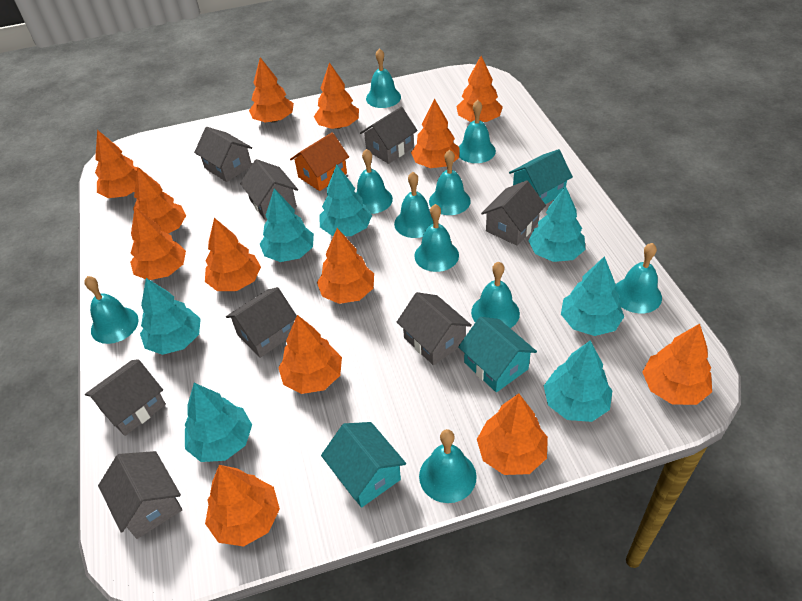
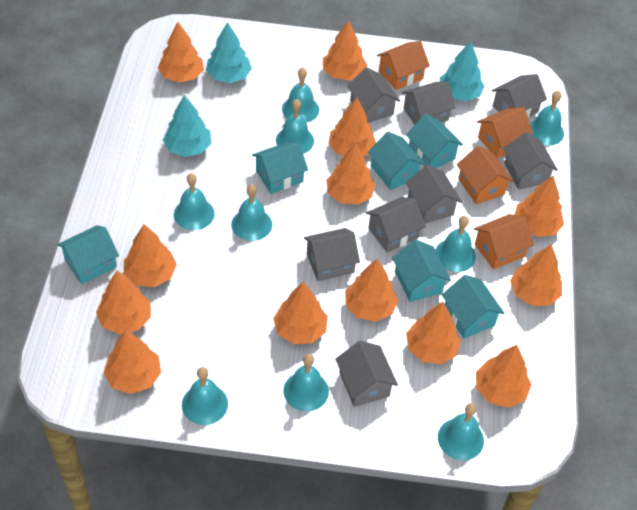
orange house: [290,132,349,191] = 1 -> [377,41,430,90] [457,146,514,204] [474,214,534,269] [477,107,533,158] = 4
turquoise bell: [84,276,139,344] [356,149,393,214] [366,48,401,108] [394,172,433,238] [414,204,459,272] [419,429,477,503] [429,150,471,215] [459,100,496,163] [471,262,520,328] [614,243,662,314] = 10 -> [174,173,215,230] [182,367,228,425] [231,184,272,241] [276,99,314,154] [282,67,319,122] [283,354,329,411] [436,216,476,272] [438,403,484,460] [530,90,564,146] = 9
turquoise house: [321,422,406,508] [458,317,537,392] [509,149,573,204] = 3 -> [57,225,119,284] [252,142,308,194] [368,132,425,190] [392,240,451,302] [406,114,463,168] [442,275,504,338] = 6
turquoise tree: [140,278,201,355] [185,383,252,462] [260,189,314,262] [319,165,372,236] [528,186,586,262] [544,340,613,422] [561,256,624,336] = 7 -> [163,95,211,157] [206,22,252,83] [440,41,485,101] = 3

